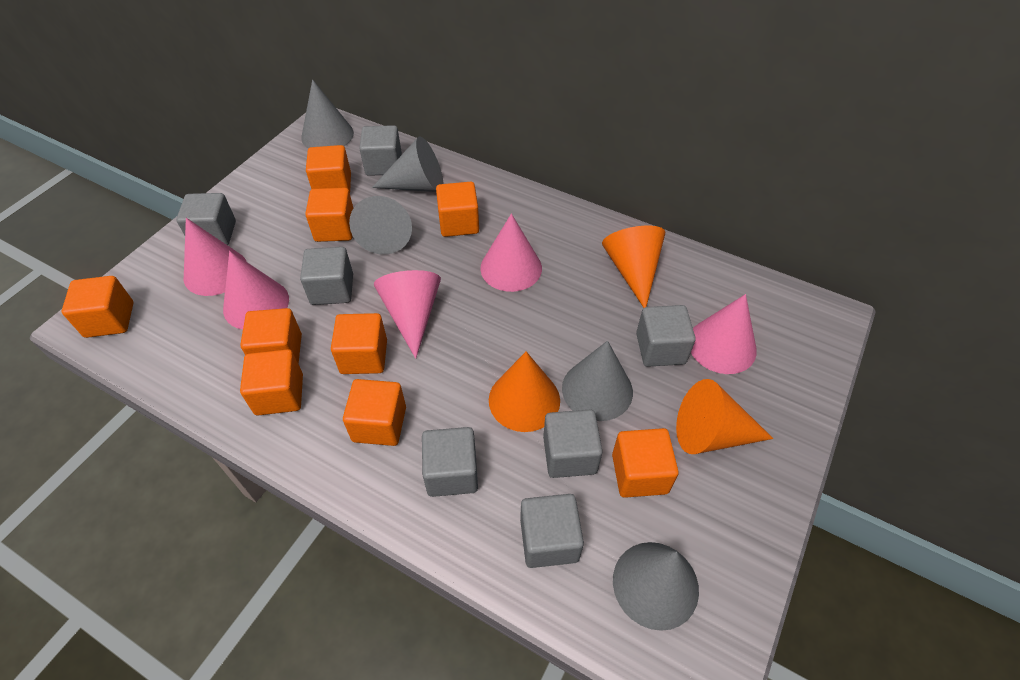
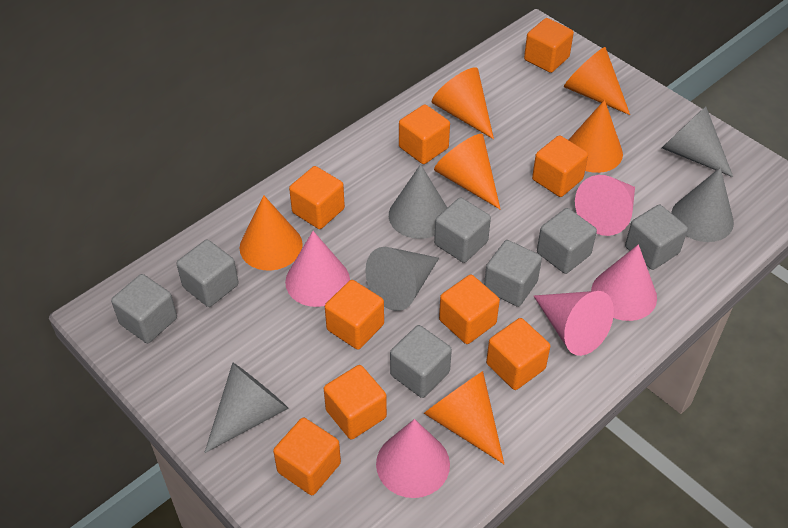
orange cone: [489,351,560,432] [602,226,665,308] [676,379,773,454] = 3 -> [240,195,303,270] [424,371,504,464] [432,67,494,139] [434,134,501,210] [564,47,630,115] [569,100,623,173] = 6

